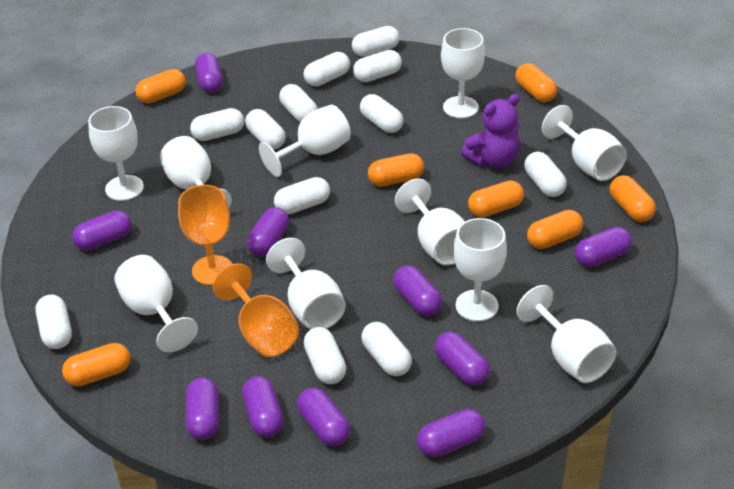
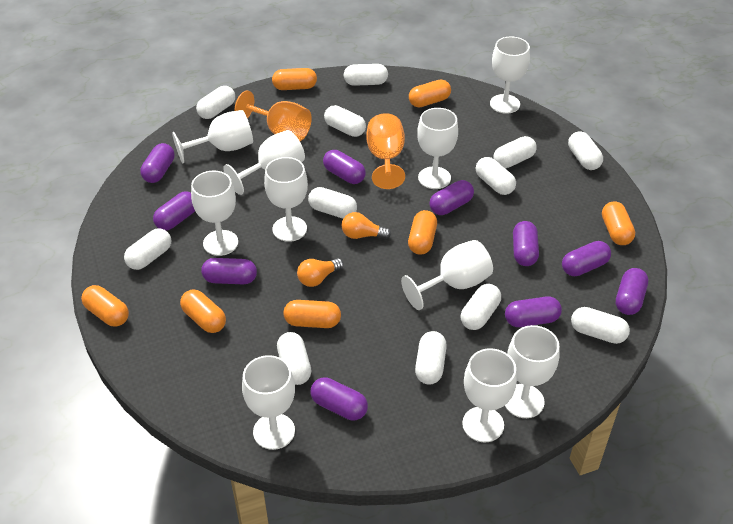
orange light bulb: none = 0 -> [297,258,343,287] [341,212,391,239] = 2
purple teddy bear: [461,94,520,169] = 1 -> none = 0

